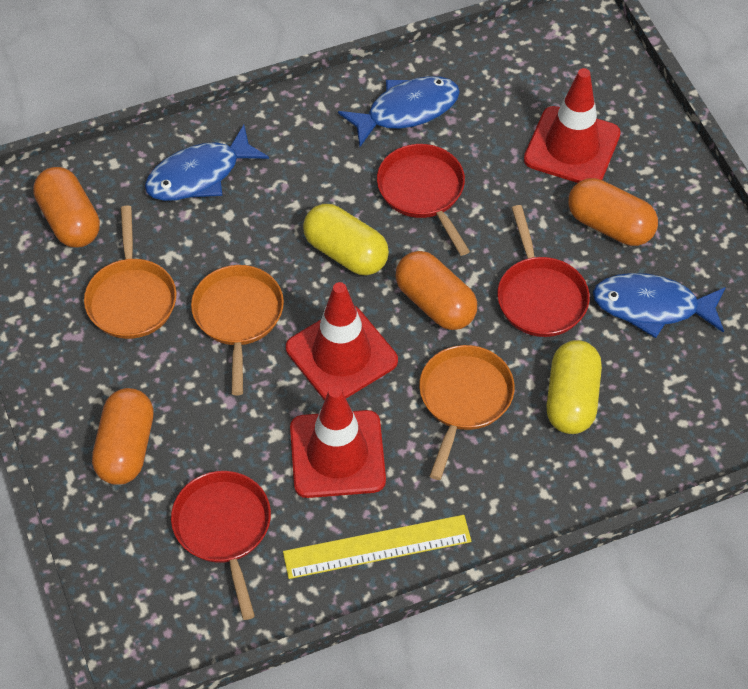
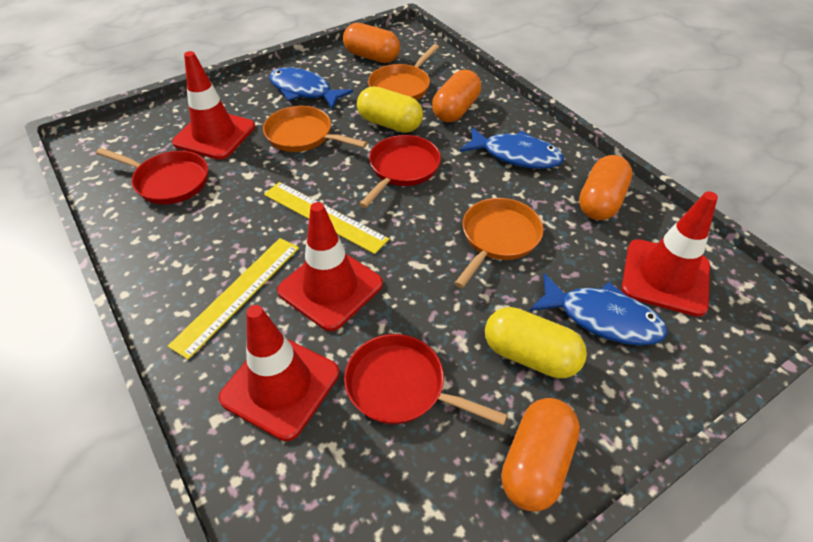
red traffic cone: [286,282,398,400] [290,386,386,498] [524,68,621,183] = 3 -> [172,51,255,160] [219,305,339,441] [277,202,383,331] [621,191,718,317] = 4
yellow ruler: [283,515,472,579] = 1 -> [168,238,299,360] [264,182,389,254] = 2

